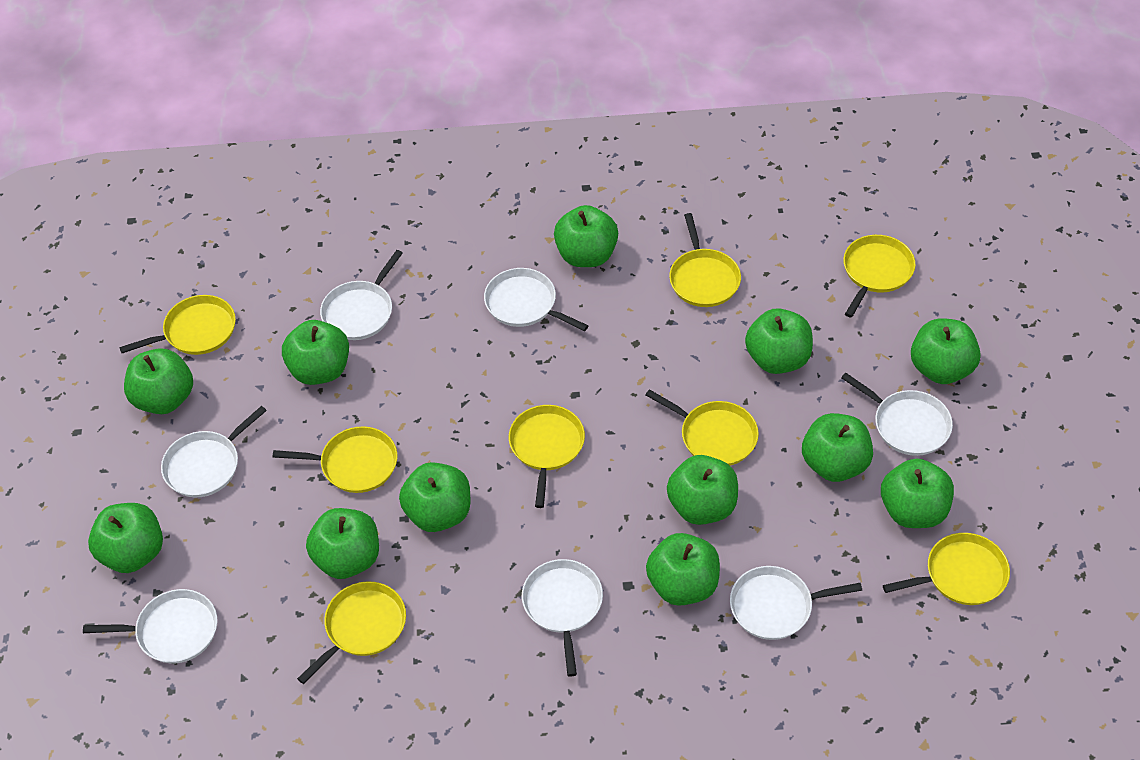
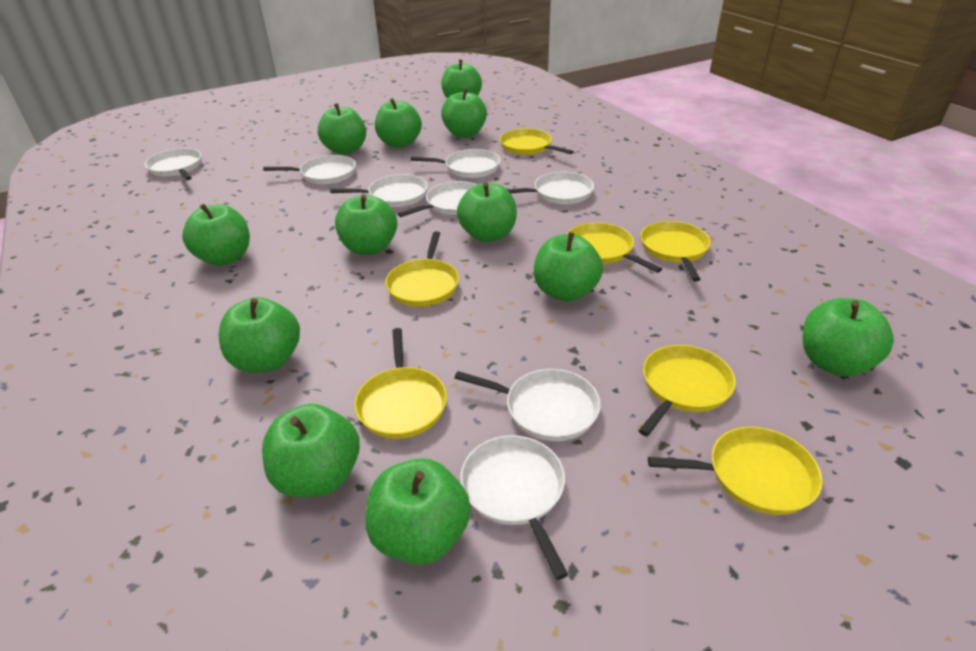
white pan: [83,589,217,663] [161,406,267,497] [320,250,403,340] [484,268,588,331] [522,559,603,677] [730,566,862,640] [841,373,953,456] = 7 -> [144,148,201,180] [263,155,356,184] [330,174,428,207] [398,181,477,217] [411,149,501,178] [455,369,601,441] [460,435,568,580] [507,171,594,204] = 8
yellow pan: [119,295,236,355] [273,426,397,493] [297,581,406,684] [509,405,585,508] [646,389,759,466] [669,213,741,307] [843,235,915,318] [883,533,1010,605] = 8 -> [354,328,447,439] [385,231,459,307] [500,128,574,155] [567,222,662,273] [638,345,736,436] [640,221,711,281] [648,427,823,515] = 7

